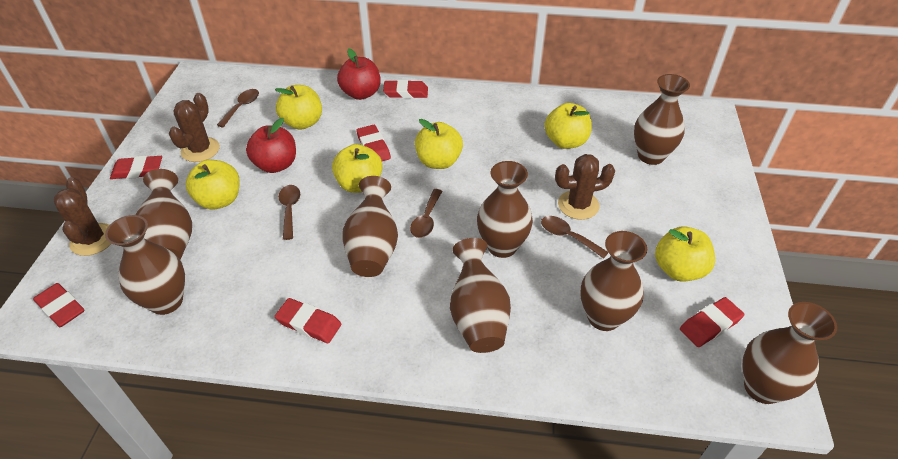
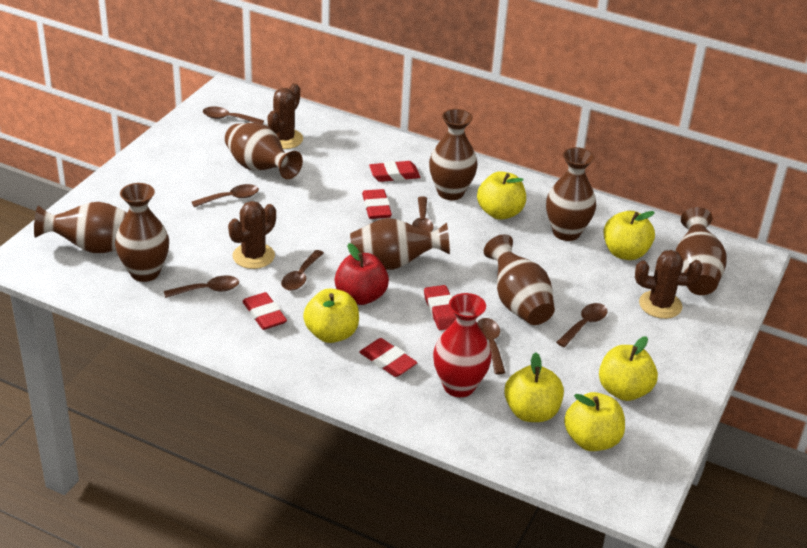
brown spoon: [217,89,259,127] [278,185,300,240] [410,189,442,238] [541,216,609,259] = 4 -> [164,275,239,298] [192,184,259,207] [203,106,264,124] [281,250,324,291] [412,196,434,232] [477,318,505,374] [556,303,607,347] = 7
red apple: [246,118,296,173] [337,48,381,100] = 2 -> [335,243,389,305] = 1
red eraser: [33,283,84,327] [110,156,162,179] [275,298,342,343] [356,125,391,161] [383,80,428,98] [680,297,745,347] = 6 -> [242,292,287,330] [359,338,418,377] [362,189,392,219] [369,161,420,182] [424,285,457,330] = 5
red vase: none = 0 -> [433,293,492,397] = 1

